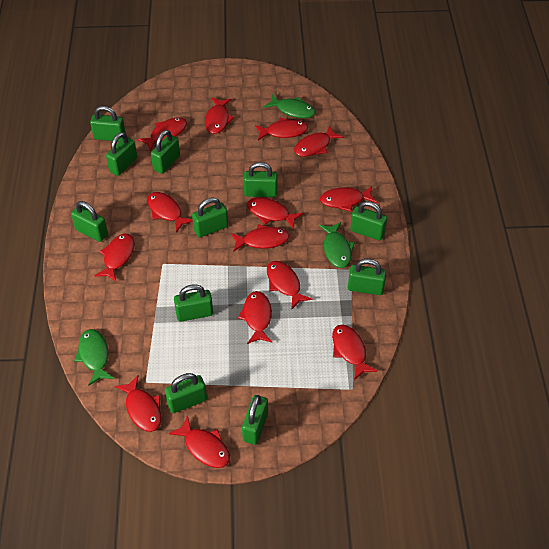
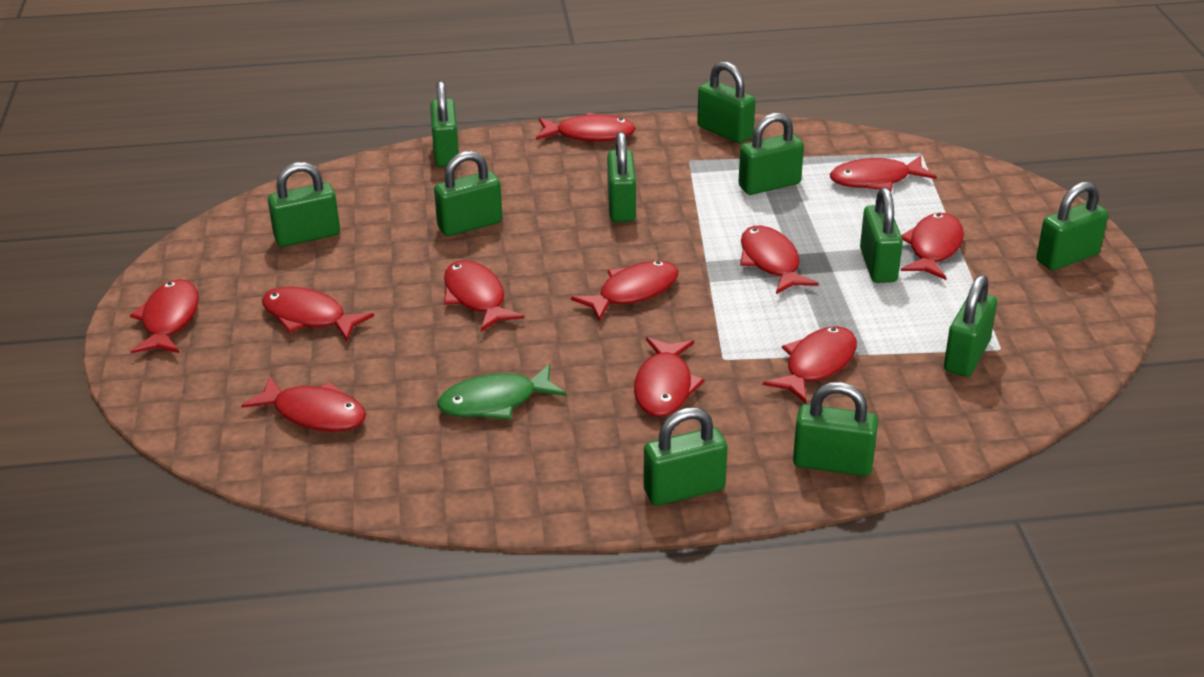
green fish: [74,329,114,386] [264,94,316,118] [319,222,355,268] = 3 -> [438,364,566,420] = 1
red fish: [94,234,135,282] [115,375,161,432] [137,117,187,151] [147,192,193,233] [169,415,230,468] [205,97,234,134] [231,224,289,251] [238,291,272,344] [247,197,303,229] [255,118,308,141] [267,261,312,310] [294,125,343,157] [320,186,377,212] [332,325,377,380] = 14 -> [130,279,199,353] [241,376,366,431] [262,287,374,341] [444,260,524,331] [536,112,636,142] [571,261,678,322] [634,337,705,417] [740,225,819,294] [763,326,857,403] [830,156,936,191] [901,213,964,280] = 11

